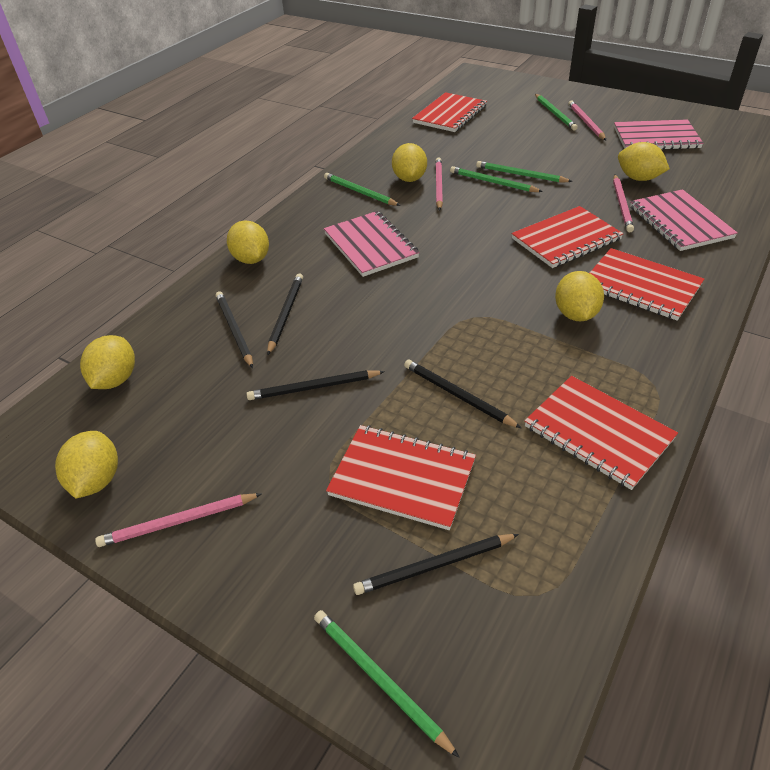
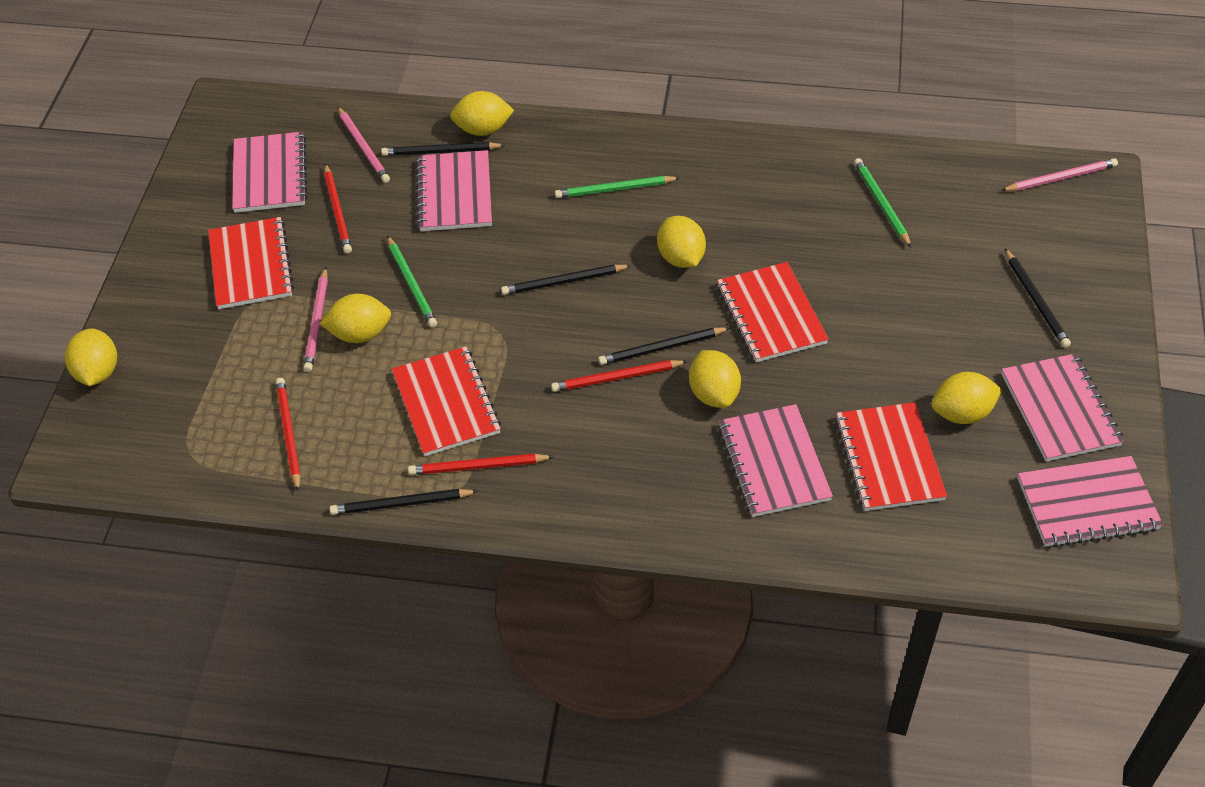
green pencil: [314,610,460,758] [324,173,400,206] [450,166,543,192] [476,161,573,183] [535,94,578,131] = 5 -> [387,235,437,327] [555,176,679,198] [854,158,911,247] = 3
pink notebook: [324,211,420,277] [614,119,704,150] [630,189,738,251] = 3 -> [232,132,307,213] [416,150,492,231] [718,404,833,517] [1002,353,1124,462] [1018,456,1163,547] = 5
pink pencil: [95,493,262,547] [435,157,443,211] [568,100,606,140] [613,174,634,232] = 4 -> [303,267,328,372] [338,107,390,183] [1001,158,1118,191] = 3
red notebook: [326,425,476,530] [412,92,487,132] [512,206,624,268] [525,376,678,490] [590,248,704,320] = 5 -> [208,217,294,309] [392,346,501,456] [717,262,829,363] [835,402,947,511] = 4
red pencil: none = 0 -> [276,378,301,492] [324,164,352,253] [408,454,554,475] [551,360,688,392] = 4

